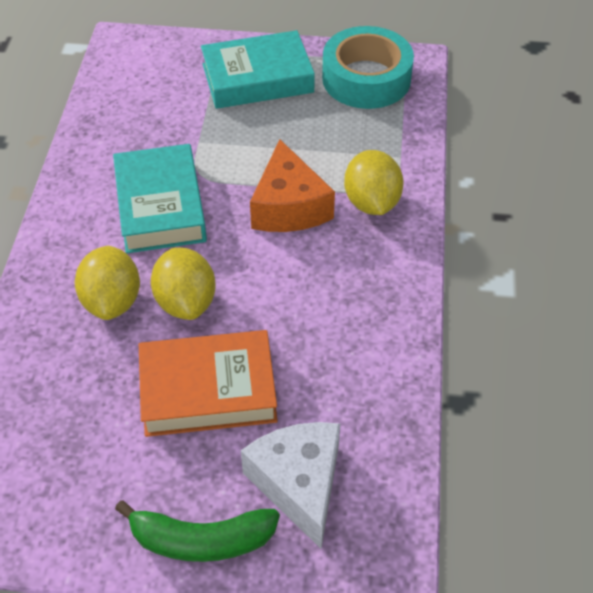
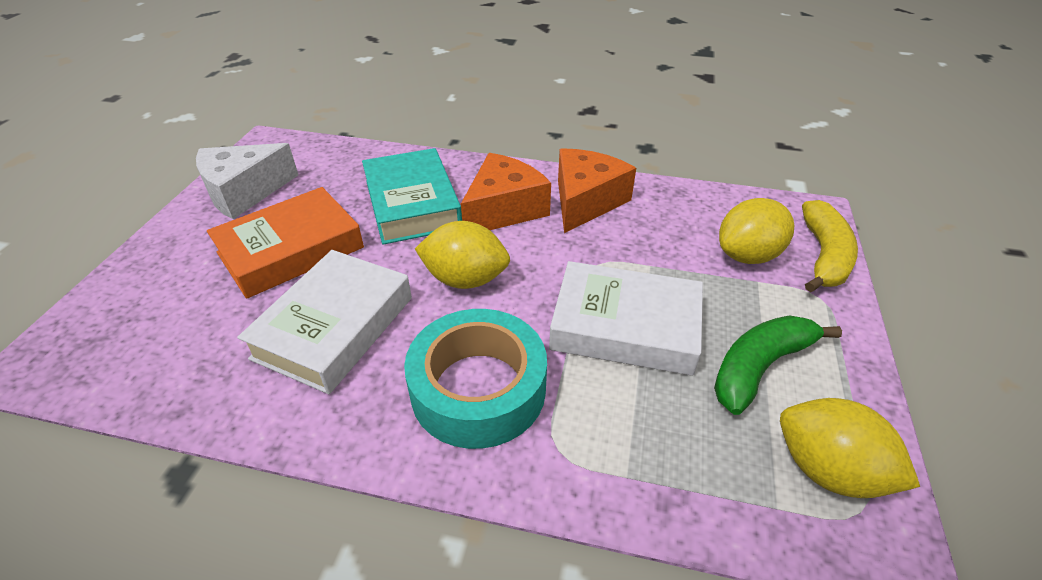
orange cheese: [250,139,335,232] = 1 -> [461,153,551,230] [558,148,636,233] = 2
turquoise book: [113,144,207,253] [201,30,315,109] = 2 -> [362,148,462,245] = 1
white book: none = 0 -> [237,250,412,394] [549,261,703,376] = 2
yellow banana: none = 0 -> [802,200,858,292] = 1

